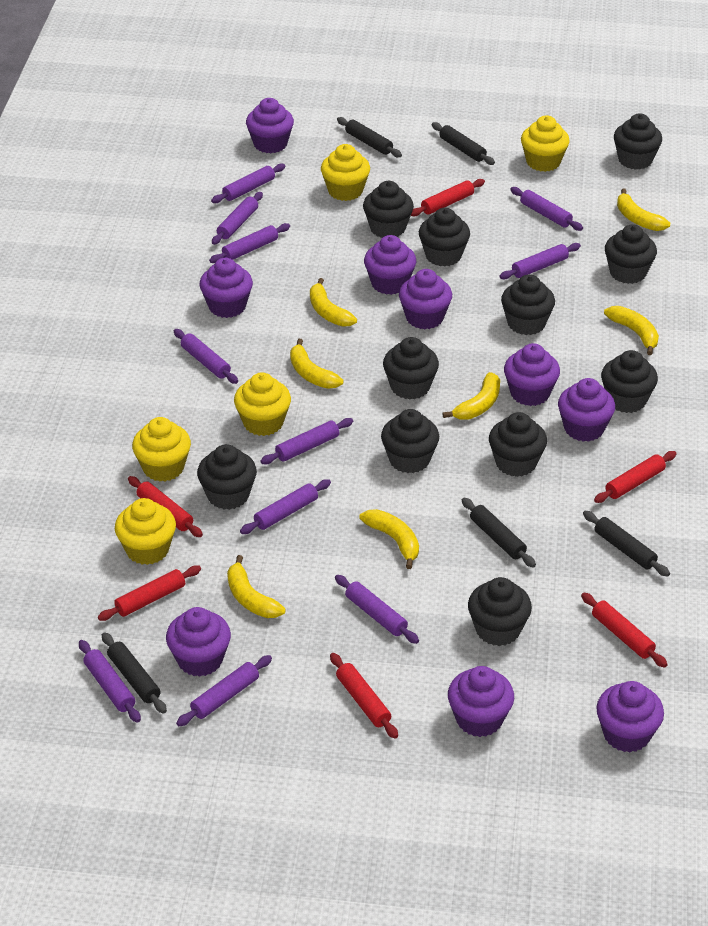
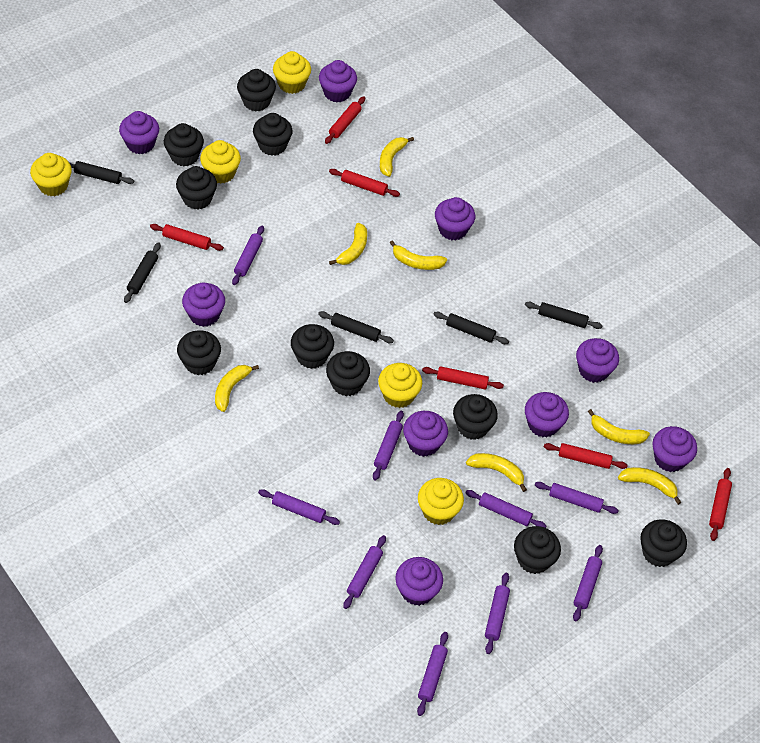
black cupcake: [197,444,257,510] [363,181,414,238] [381,409,439,473] [383,337,439,399] [419,208,470,267] [468,577,532,646] [489,412,547,477] [501,274,555,335] [601,350,658,413] [605,224,657,284] [614,114,662,170] = 11 -> [164,123,204,167] [176,166,217,210] [177,330,221,375] [237,69,276,112] [253,113,292,156] [291,324,334,369] [326,351,370,396] [453,394,498,440] [514,526,561,574] [640,519,687,567] = 10
purple rolling pin: [79,640,141,723] [174,329,238,384] [176,655,272,726] [209,223,290,263] [211,163,285,203] [212,192,263,245] [240,479,331,534] [260,418,353,464] [335,575,419,644] [499,243,581,279] [510,187,583,231] = 11 -> [232,226,264,285] [258,489,340,525] [343,535,386,609] [373,411,404,481] [417,632,448,716] [465,490,546,528] [485,573,510,654] [535,482,619,514] [573,545,603,621] = 9

